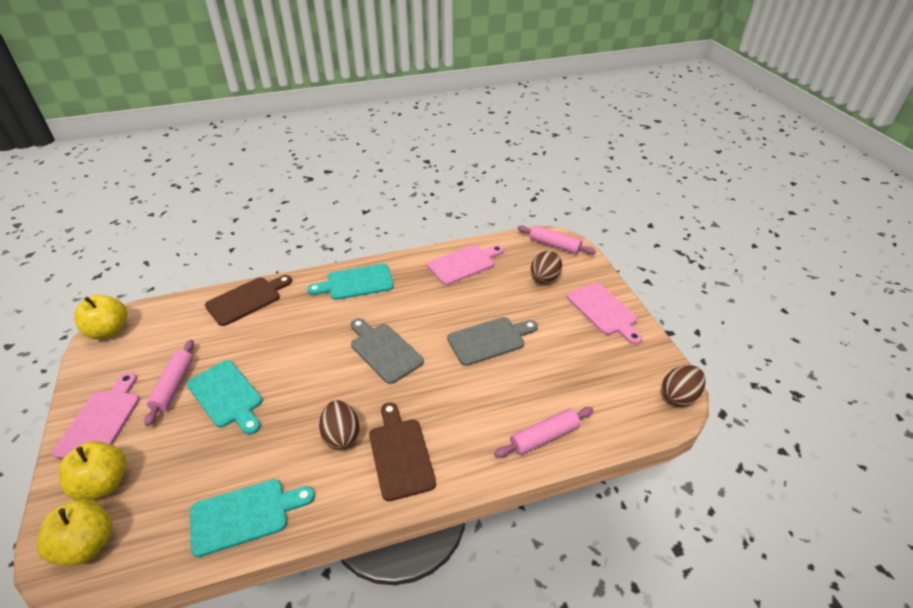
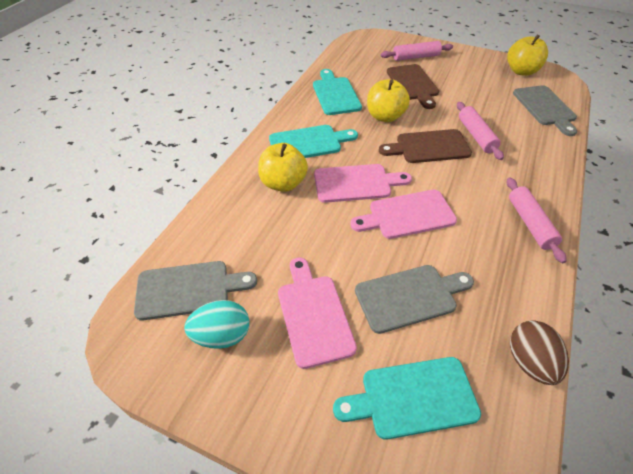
brown egg: [319,400,360,450] [531,251,562,283] [661,365,705,407] = 3 -> [510,320,569,385] = 1
grey cutting board: [351,318,424,384] [447,317,538,366] = 2 -> [134,261,257,320] [355,265,474,334] [513,85,577,136] = 3
turquoise egg: none = 0 -> [184,300,249,349] = 1

